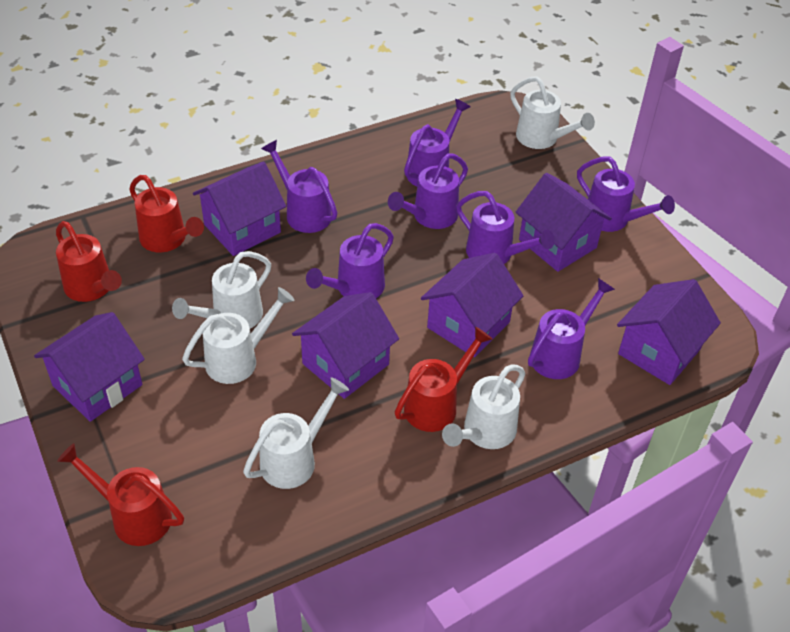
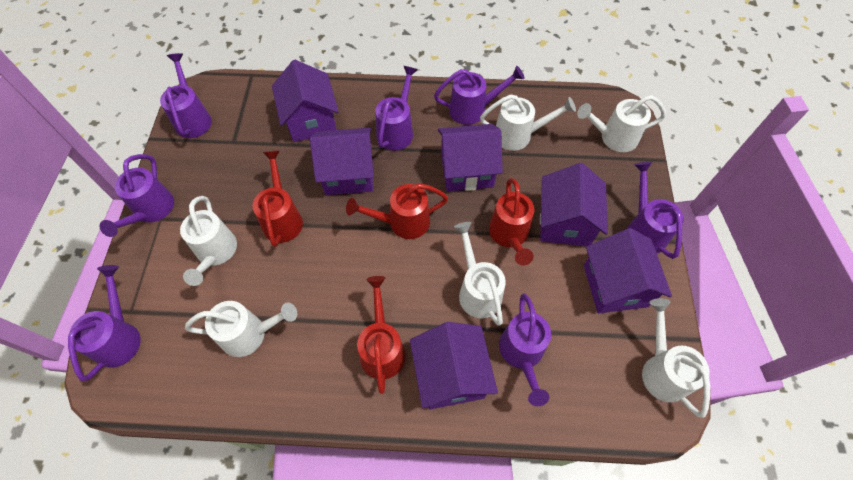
white watering can: [172,251,271,329] [182,287,295,384] [243,377,349,489] [442,364,525,449] [510,76,595,149] = 5 -> [180,196,237,286] [185,301,297,357] [454,222,506,326] [480,94,576,151] [577,95,666,152] [642,298,710,418] = 6

